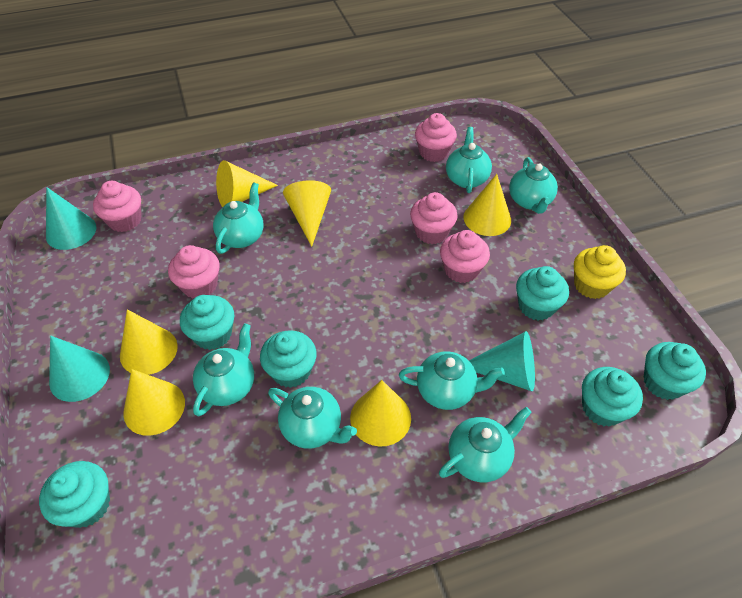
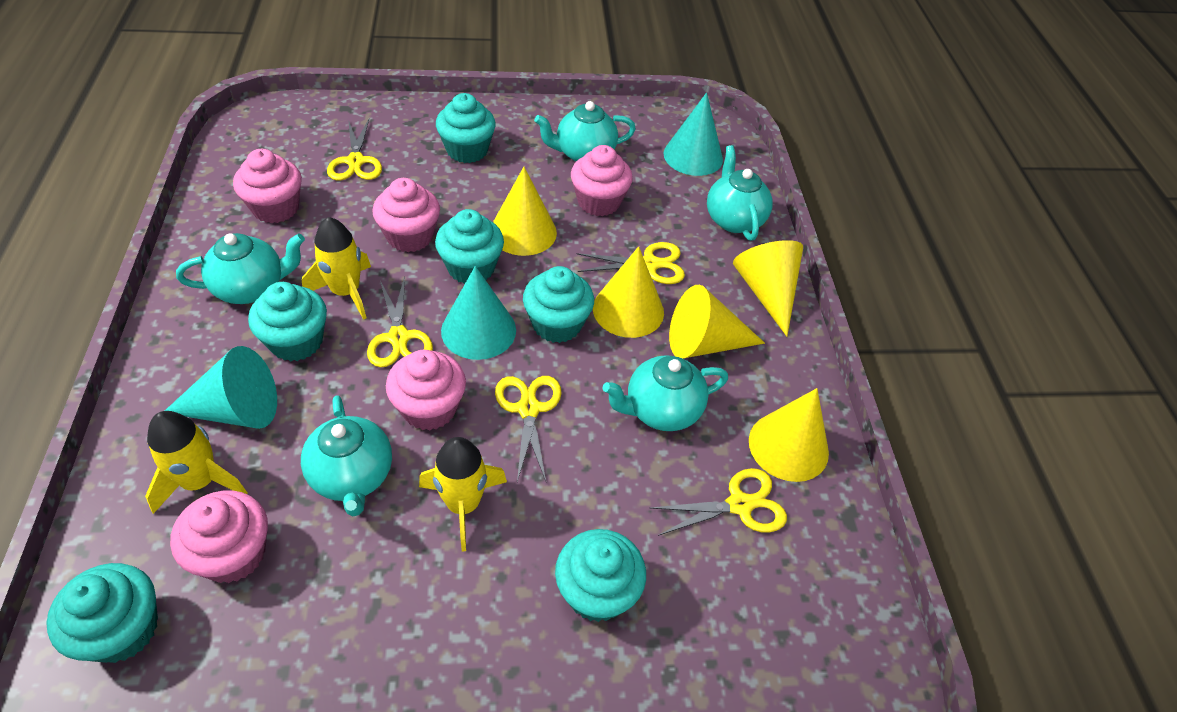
turquoise teapot: [193,323,254,417] [213,182,264,254] [268,387,357,449] [399,351,505,410] [439,407,532,482] [446,127,492,193] [509,157,558,214] = 7 -> [176,233,305,304] [301,395,392,516] [534,101,636,162] [602,355,728,431] [707,145,773,241] = 5
yellow cone: [120,309,178,375] [123,369,185,436] [216,160,278,207] [283,180,331,247] [350,380,411,447] [463,174,511,236] = 6 -> [493,167,557,256] [593,246,664,338] [669,285,765,359] [733,240,803,337] [749,388,829,482] = 5
yellow cupcake: [574,245,626,299] = 1 -> none = 0
yellow rocket: none = 0 -> [145,411,247,514] [302,217,371,320] [419,437,507,551] = 3
yellow scissors: none = 0 -> [327,119,382,180] [367,276,433,367] [495,376,562,482] [577,242,685,284] [650,468,787,536] = 5

